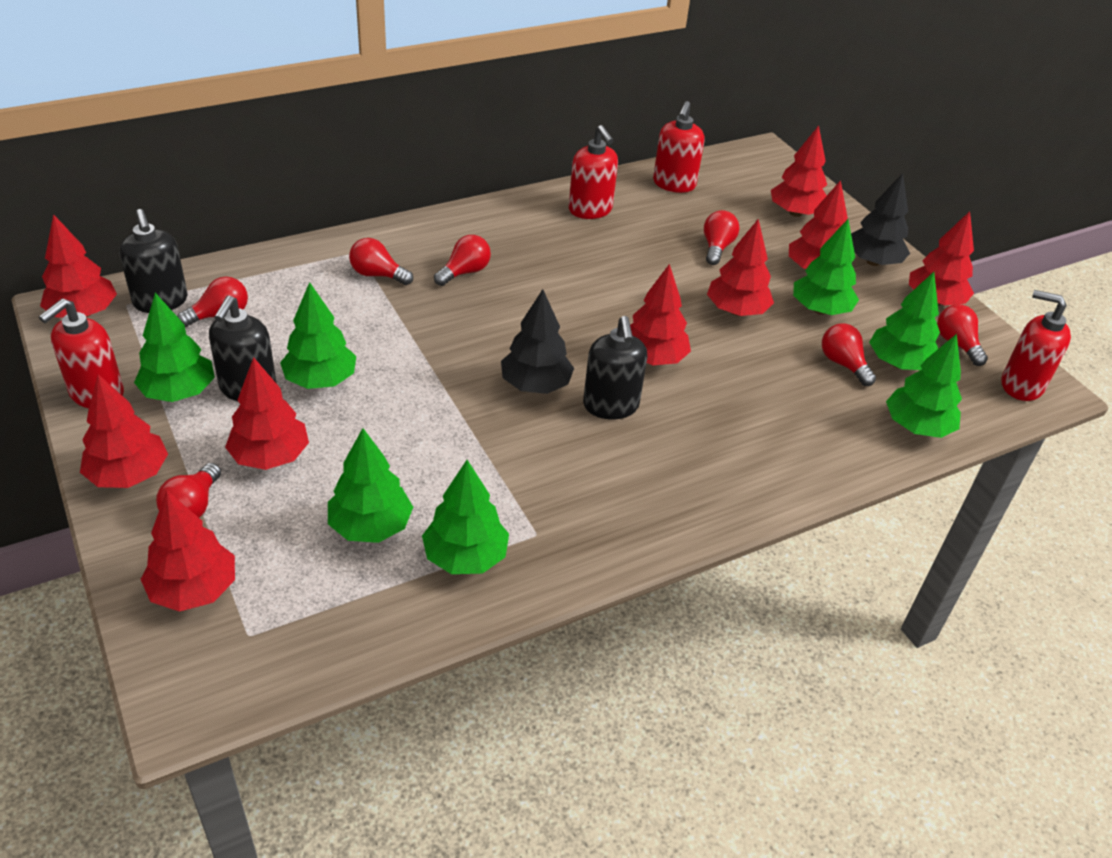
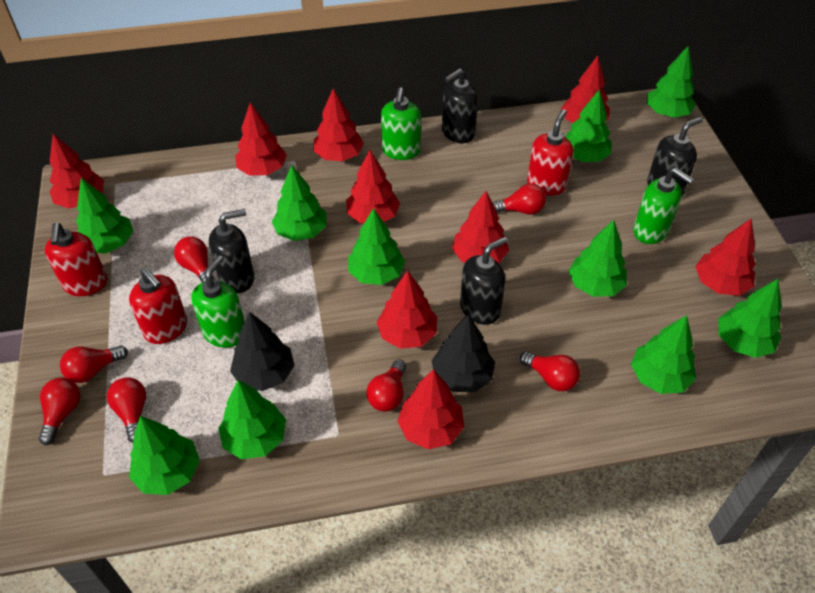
black soap dispenser: [119,209,188,313] [209,295,277,401] [583,316,647,419] = 3 -> [209,209,254,293] [442,69,478,143] [460,237,507,325] [647,117,703,196] = 4
green soap dispenser: none = 0 -> [191,255,245,348] [381,87,421,160] [633,168,694,244] = 3
green tree: [134,293,215,402] [280,282,356,389] [328,428,413,543] [422,460,509,574] [793,219,859,315] [869,272,940,370] [886,334,962,438] = 7 -> [76,178,133,254] [129,416,200,495] [218,380,286,459] [272,165,326,241] [348,208,405,285] [565,89,612,162] [569,220,627,297] [631,315,696,394] [647,46,696,118] [718,279,782,358] = 10
red soap dispenser: [39,299,124,408] [569,125,618,219] [653,101,705,193] [1001,290,1071,401] = 4 -> [45,223,107,296] [129,268,187,344] [527,109,574,195] = 3

